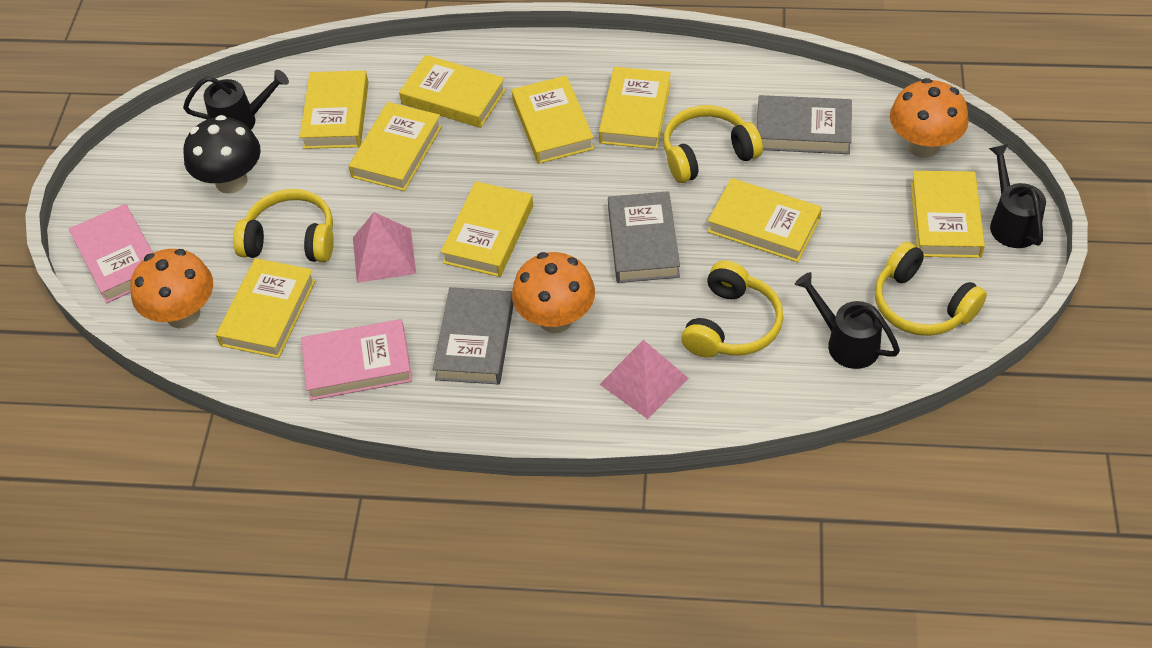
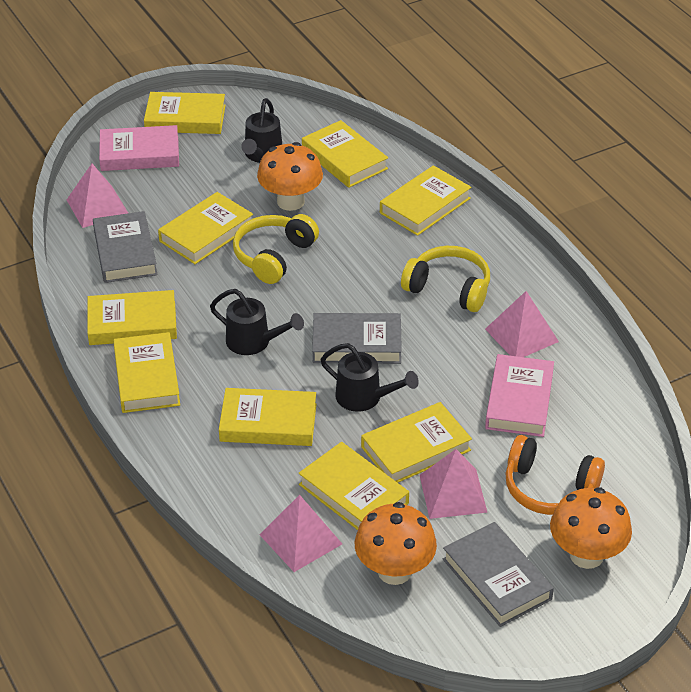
black mushroom: [183,115,261,194] = 1 -> none = 0
orange headphones: none = 0 -> [505,435,605,515] = 1
pink pyramid: [353,212,416,283] [599,340,689,419] = 2 -> [67,164,128,228] [260,495,342,572] [420,449,488,519] [485,291,559,357] = 4
yellow headphones: [233,189,334,262] [663,105,763,183] [681,260,784,358] [875,242,987,336] = 4 -> [233,214,319,284] [401,246,490,312] = 2

